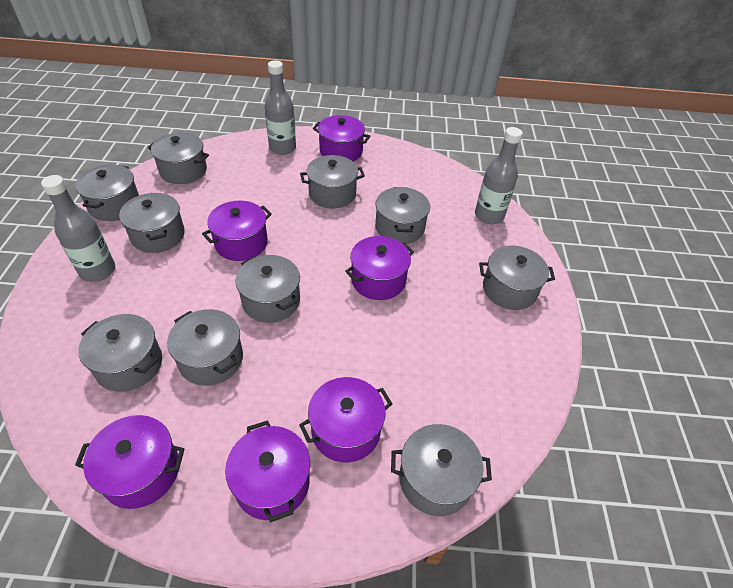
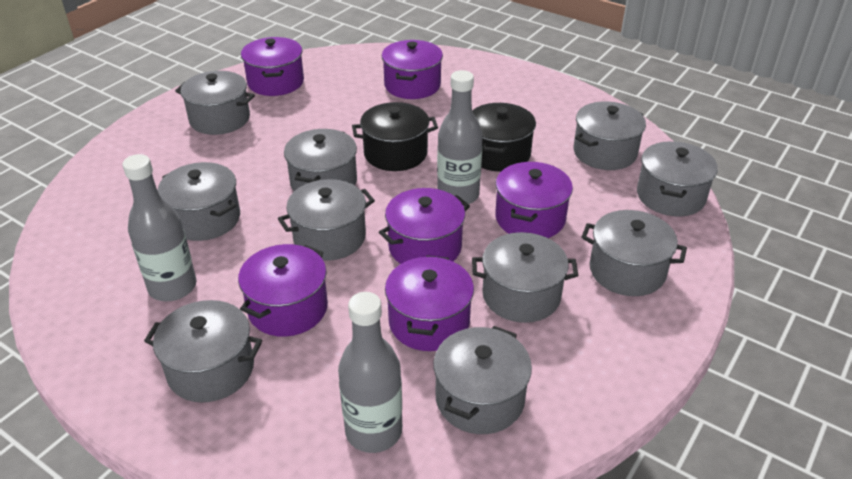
black pot: none = 0 -> [352,102,438,171] [472,103,536,172] = 2

